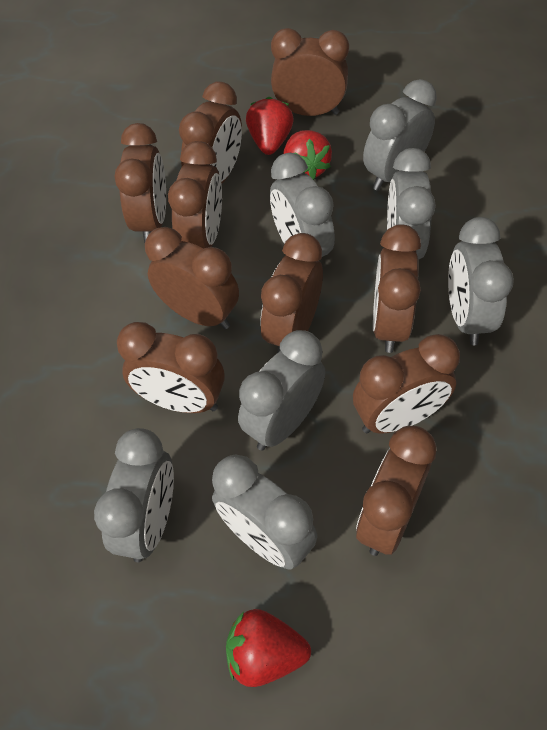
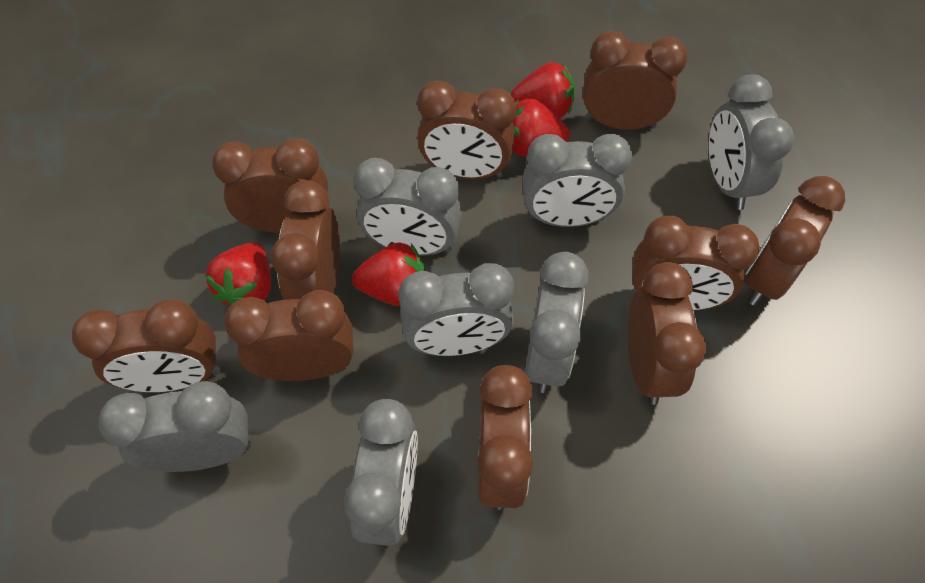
red strawberry: [226,609,311,687] [246,97,294,155] [284,130,332,180] = 3 -> [205,242,271,306] [352,242,425,307] [511,62,575,118] [512,99,570,156] = 4

